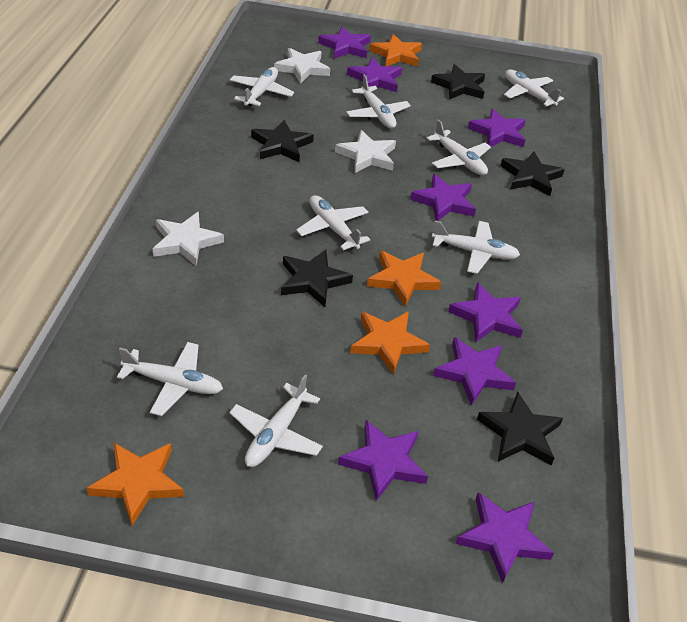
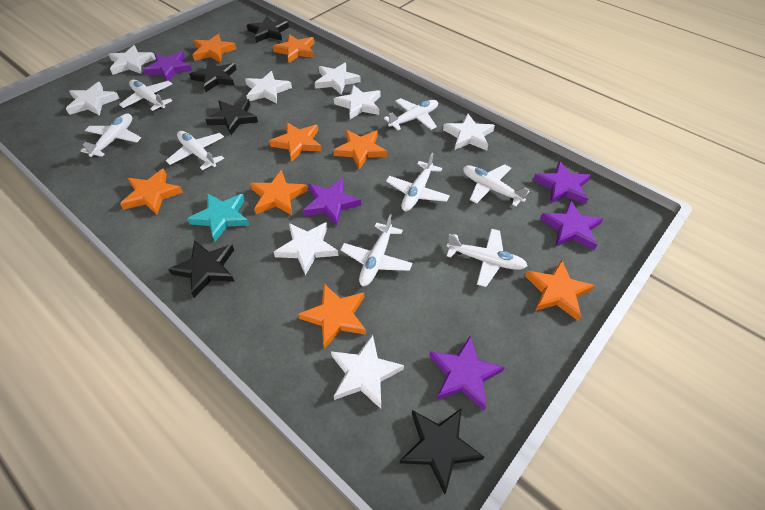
orange star: [87,443,184,525] [350,312,430,374] [367,251,442,306] [369,34,422,67] = 4 -> [120,168,183,215] [193,34,236,62] [250,170,308,215] [269,122,322,162] [273,34,315,63] [298,284,366,349] [333,130,387,170] [525,260,595,320] = 8
purple star: [318,26,371,59] [338,420,428,501] [347,57,402,92] [410,174,476,221] [433,337,516,406] [448,282,523,343] [456,492,554,584] [468,109,526,147] = 8 -> [143,51,192,81] [303,178,361,226] [429,336,505,410] [533,161,591,205] [540,200,604,250] = 5
turquoise star: none = 0 -> [187,193,250,241] = 1
white star: [153,212,224,266] [274,48,330,84] [335,130,396,173] = 3 -> [66,82,120,116] [108,45,156,75] [245,71,292,104] [274,222,338,275] [315,63,361,95] [331,335,404,409] [334,85,380,120] [443,114,495,150] = 8

